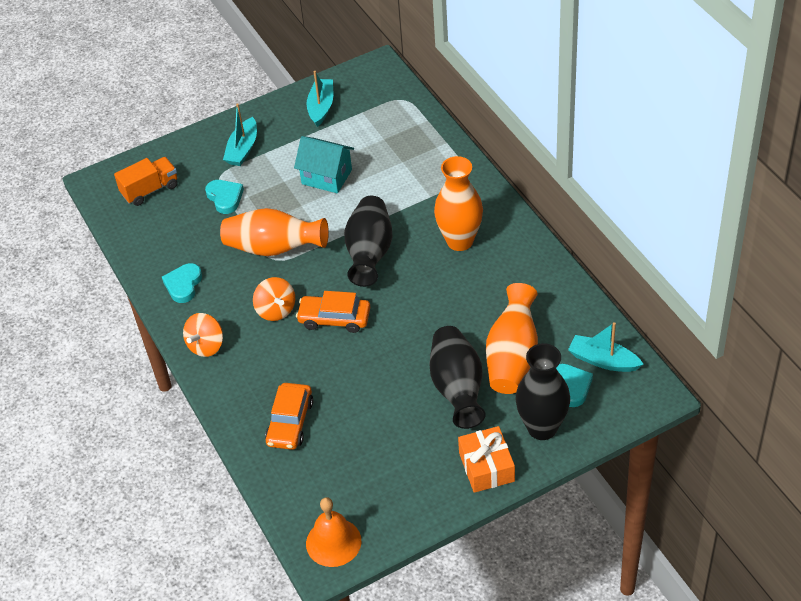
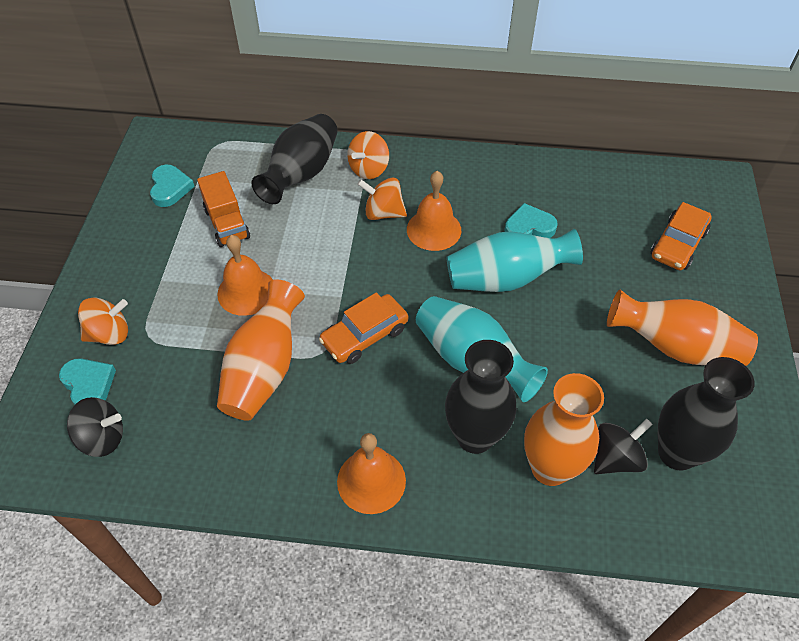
black spinning top: none = 0 -> [67,397,123,457] [594,419,653,474] = 2
orange bell: [306,497,361,567] = 1 -> [217,235,273,316] [337,433,406,514] [407,171,461,251] = 3
orange gift: [458,426,515,493] = 1 -> none = 0
orange spinning top: [183,313,223,357] [253,277,295,321] = 2 -> [78,297,128,345] [347,131,389,179] [357,178,407,220] = 3
turquoise boat: [223,103,257,166] [307,71,333,127] [568,322,643,372] = 3 -> none = 0
turquoise house: [294,136,354,193] = 1 -> none = 0
turquoise vase: none = 0 -> [416,296,548,402] [447,229,583,292] = 2

